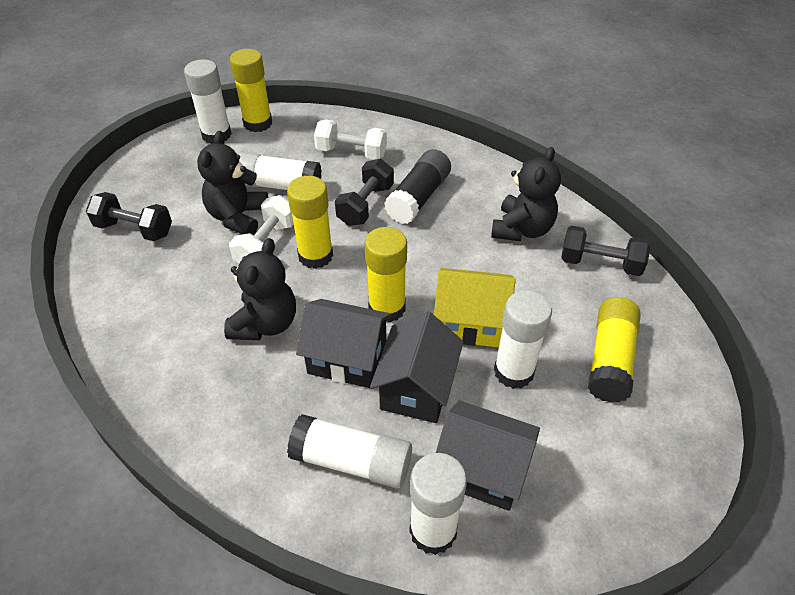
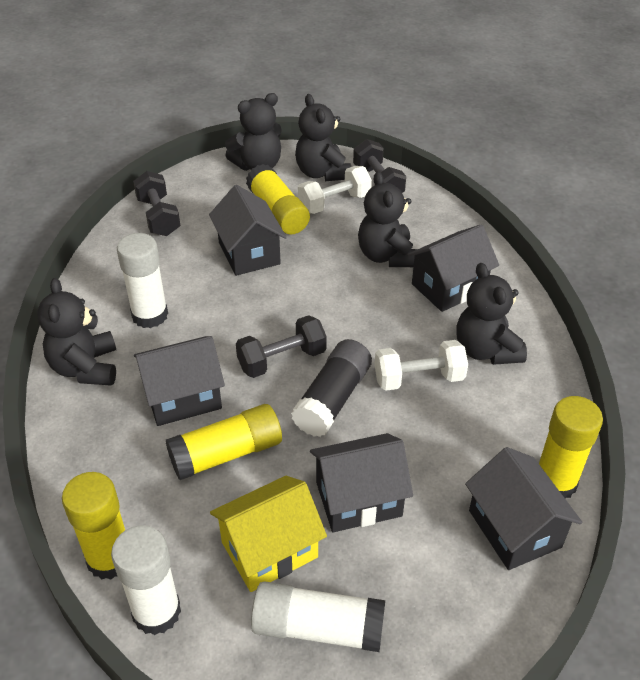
black house: [296,299,392,388] [370,311,464,423] [436,400,540,511] = 3 -> [134,336,225,426] [209,185,287,276] [310,433,413,532] [408,224,499,312] [465,447,583,570] = 5
black teddy bear: [197,131,268,235] [224,238,296,340] [491,147,561,241] = 3 -> [37,278,116,386] [225,93,282,171] [295,94,351,181] [358,171,417,267] [456,263,527,365] = 5
white glue stick: [184,59,232,144] [238,152,322,190] [287,414,412,488] [409,453,467,555] [494,290,552,389] = 5 -> [111,525,181,635] [117,233,168,328] [251,581,385,652] = 3

